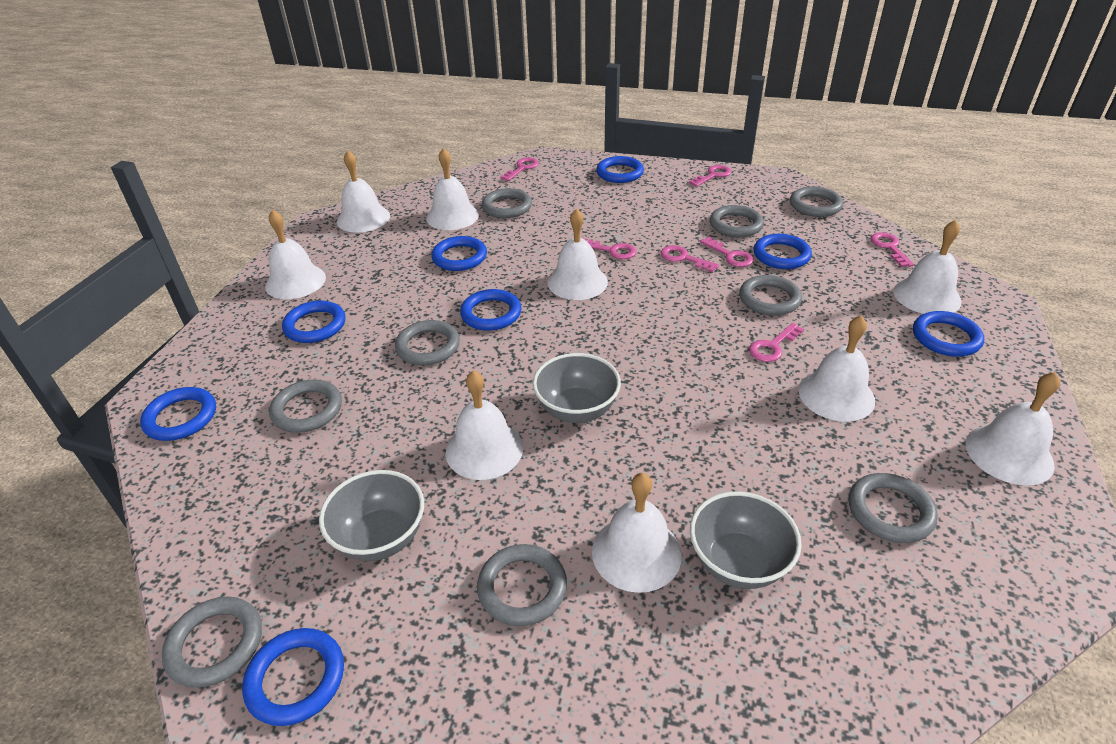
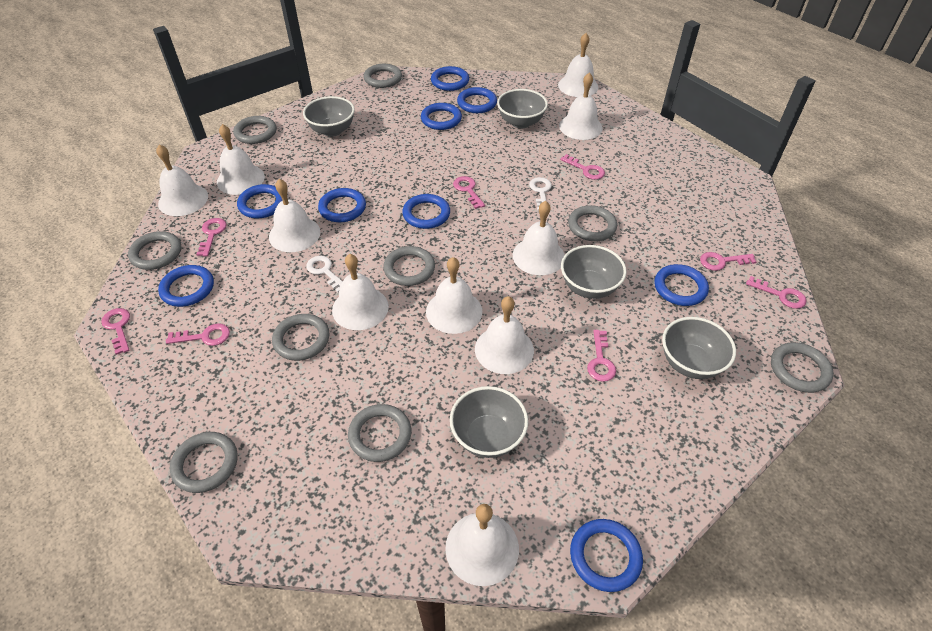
blue ring: [140,387,216,441] [242,628,344,726] [282,301,346,343] [431,236,487,271] [460,289,522,331] [596,156,644,183] [753,234,812,269] [913,311,984,357] = 8 -> [158,265,214,307] [237,184,283,218] [318,188,366,222] [402,194,450,229] [421,103,462,130] [431,66,469,91] [457,87,497,113] [570,519,643,592] [654,264,709,306] = 9
grey bowl: [319,470,424,561] [533,353,621,423] [690,491,802,589] = 3 -> [303,96,355,137] [450,386,528,458] [497,89,548,129] [561,245,627,299] [662,317,736,379] = 5
pink key: [500,157,539,181] [582,238,636,259] [661,245,719,272] [689,165,732,187] [700,237,754,267] [749,323,804,362] [870,232,914,267] = 7 -> [101,308,130,355] [166,323,230,346] [196,218,226,256] [453,176,485,209] [560,154,605,180] [587,330,616,382] [700,252,757,271] [746,276,806,309] = 8
white bell: [265,210,326,299] [337,151,390,232] [426,148,479,230] [446,370,523,480] [548,208,608,300] [592,473,682,593] [799,315,875,422] [893,220,961,314] [966,372,1060,485] = 9 -> [156,144,208,216] [217,124,265,195] [269,179,320,252] [332,254,389,330] [426,257,482,334] [445,504,519,586] [475,296,534,374] [513,201,565,275] [558,33,598,97] [559,72,602,140] = 10
white key: none = 0 -> [306,256,343,293] [529,177,552,211] = 2

